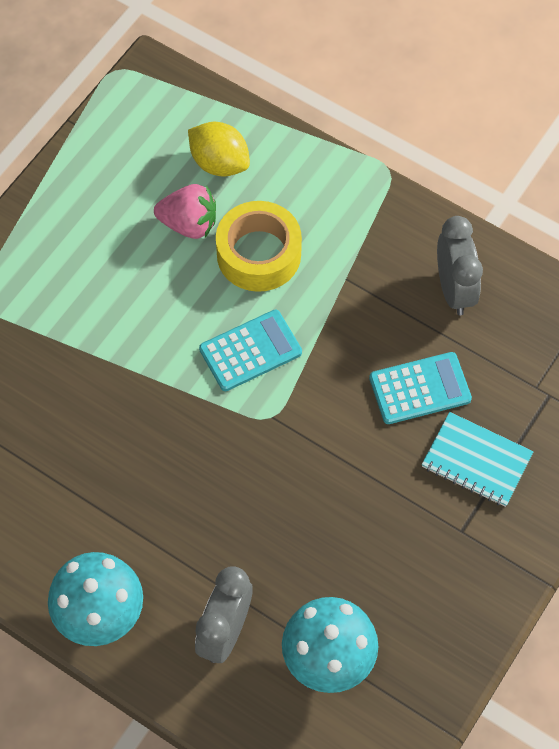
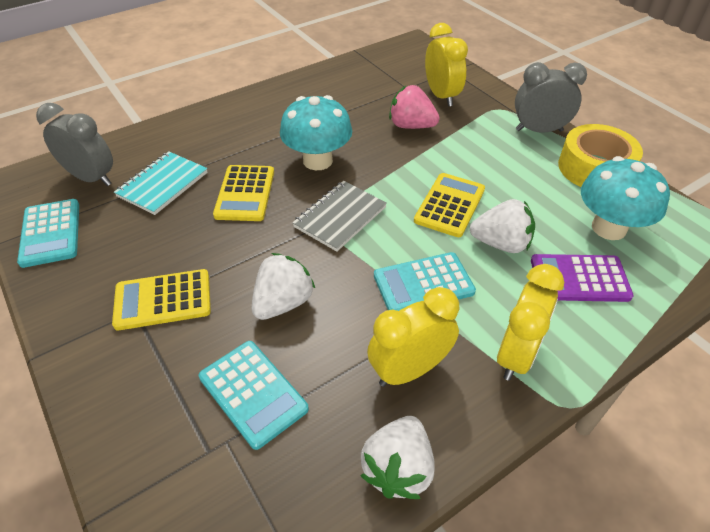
grey notebook: none = 0 -> [292,181,387,252] = 1
purple calculator: none = 0 -> [531,254,634,302] = 1
turquoise calculator: [199,310,302,391] [369,352,472,424] = 2 -> [17,199,79,268] [199,341,309,450] [374,252,476,311] = 3
white strawberry: none = 0 -> [251,253,315,320] [360,416,435,499] [470,199,535,253] = 3
yellow calculator: none = 0 -> [112,269,211,330] [213,165,274,221] [414,173,485,237] = 3
yellow clock: none = 0 -> [367,287,459,387] [425,23,468,106] [497,264,564,381] = 3
yellow lemon: [188,122,250,177] = 1 -> none = 0

